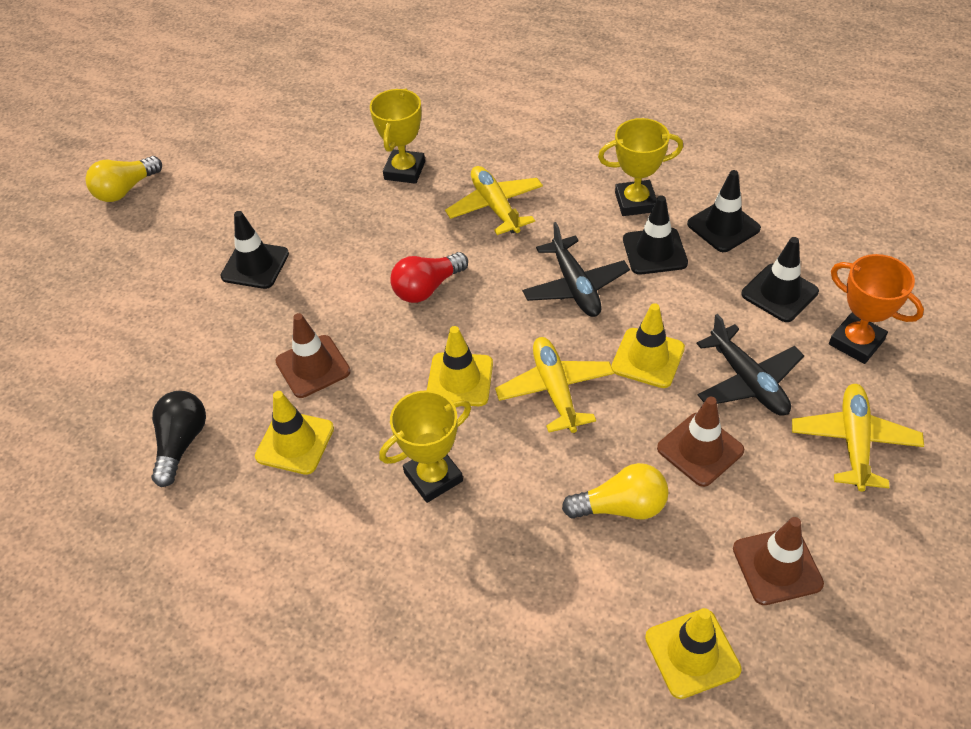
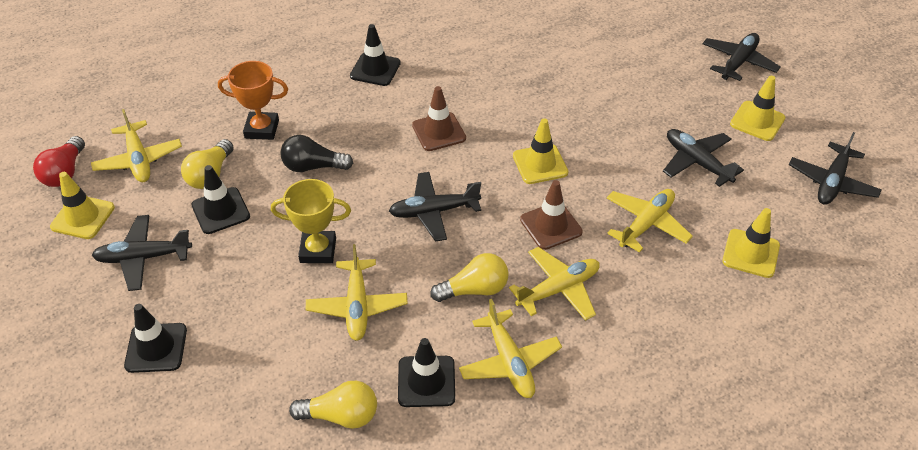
black plane: [522,222,630,317] [696,314,804,416] = 2 -> [92,215,192,291] [389,172,481,242] [663,129,744,187] [702,33,780,81] [788,132,882,205] = 5
brown traffic cone: [275,313,351,398] [657,397,744,487] [733,517,824,605] = 3 -> [412,86,466,151] [520,180,583,250] = 2
yellow light bulb: [85,156,162,202] [562,463,669,519] = 2 -> [181,139,234,189] [289,381,377,429] [430,253,509,302] = 3
yellow plane: [445,166,543,235] [495,337,614,433] [792,384,924,492] = 3 -> [91,109,182,182] [306,244,408,341] [459,299,562,398] [509,247,600,321] [607,189,693,253] = 5
yellow trophy: [370,89,425,184] [379,390,471,503] [598,118,683,216] = 3 -> [271,179,351,263] = 1

